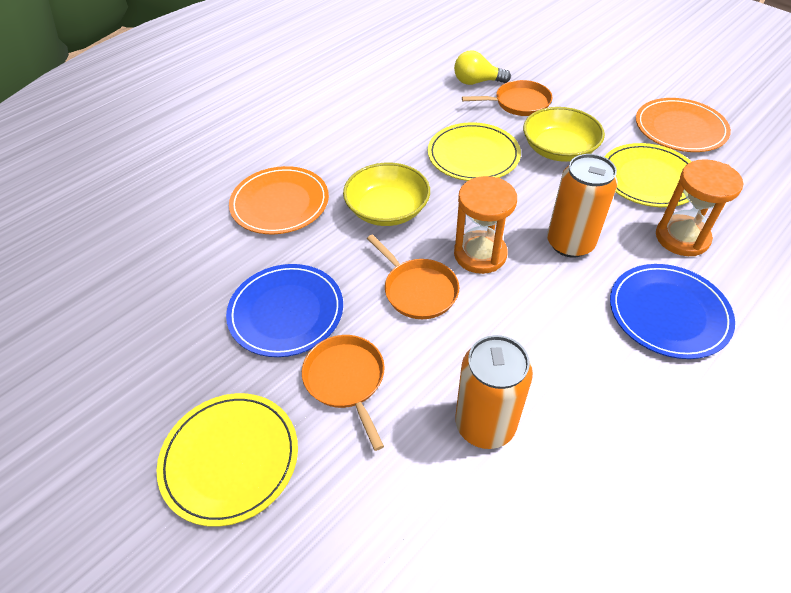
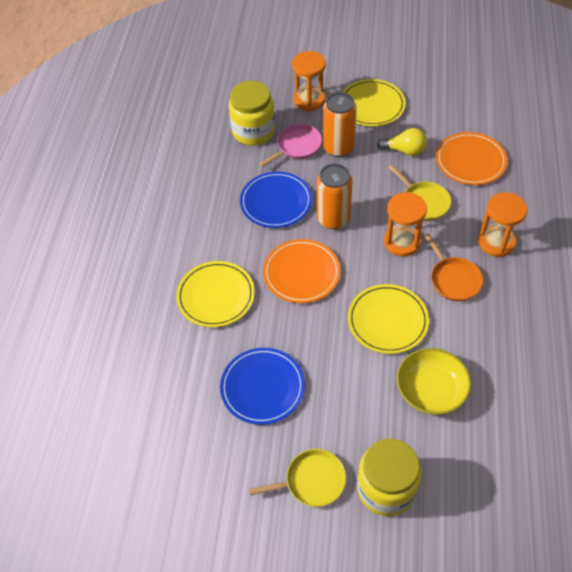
orange hourglass: [454,176,517,274] [656,159,743,256] = 2 -> [292,51,326,111] [384,192,427,256] [478,192,528,257] = 3
orange pan: [302,335,385,451] [367,234,459,319] [462,80,552,116] = 3 -> [424,233,483,301] = 1
pink pan: none = 0 -> [260,124,322,167] = 1
yellow bowl: [343,163,430,226] [523,107,605,162] = 2 -> [397,348,471,415] = 1
yellow jar: none = 0 -> [229,81,275,146] [357,439,422,516] = 2
yellow pan: none = 0 -> [249,449,346,507] [389,165,451,221] = 2

